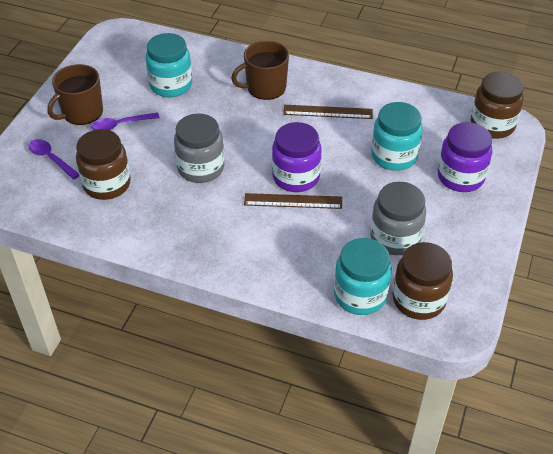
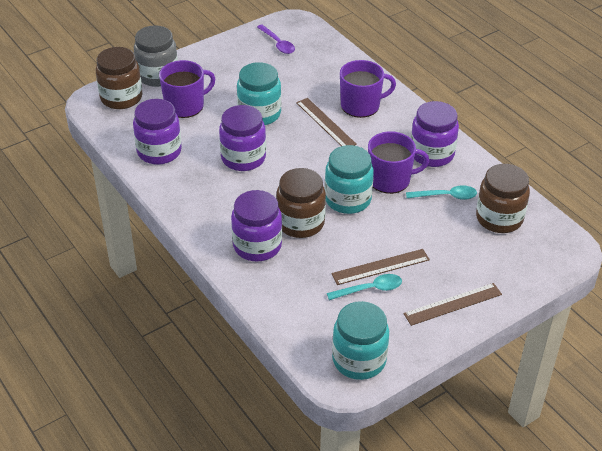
brown mug: [47,64,103,125] [231,41,289,100] = 2 -> none = 0
brown ruler: [244,193,342,209] [283,105,373,119] = 2 -> [296,98,357,146] [331,249,430,285] [403,283,502,326] = 3
grey jar: [174,113,224,183] [370,182,426,255] = 2 -> [134,25,178,87] = 1
purple jar: [272,122,322,192] [438,122,492,192] = 2 -> [133,99,182,165] [219,105,266,171] [231,190,282,261] [411,101,459,167] = 4
purple mug: none = 0 -> [159,60,216,118] [340,60,396,118] [368,131,429,194] = 3
purple spoon: [29,139,79,180] [91,113,159,130] = 2 -> [257,24,295,54] = 1
turquoise spoon: none = 0 -> [327,274,402,300] [406,185,477,200] = 2

